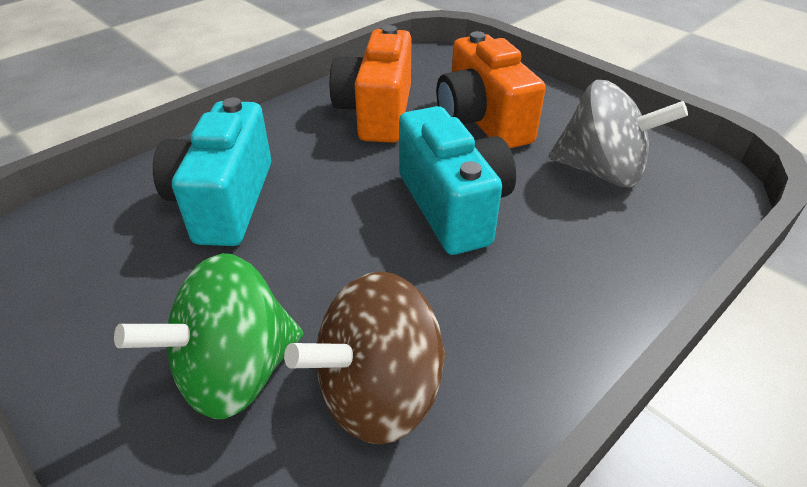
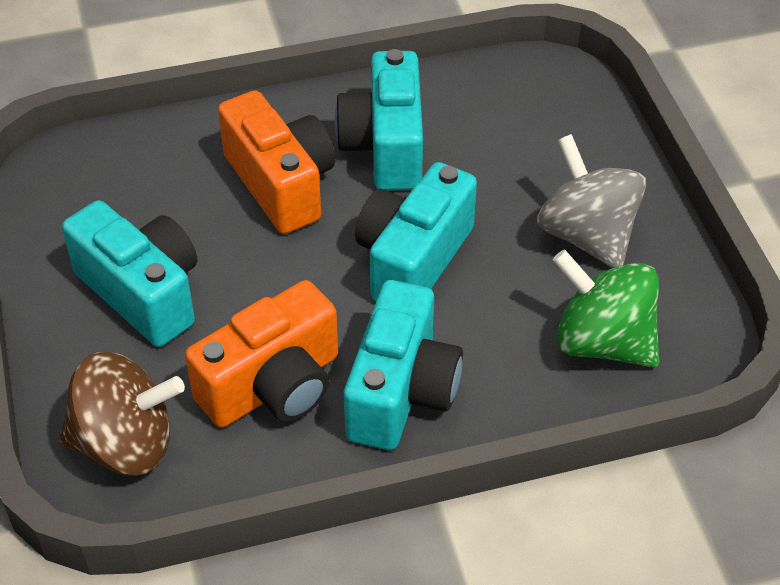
turquoise camera: [153,98,271,246] [399,106,516,255] = 2 -> [62,200,197,347] [335,49,423,190] [344,280,463,450] [355,162,477,301] = 4

